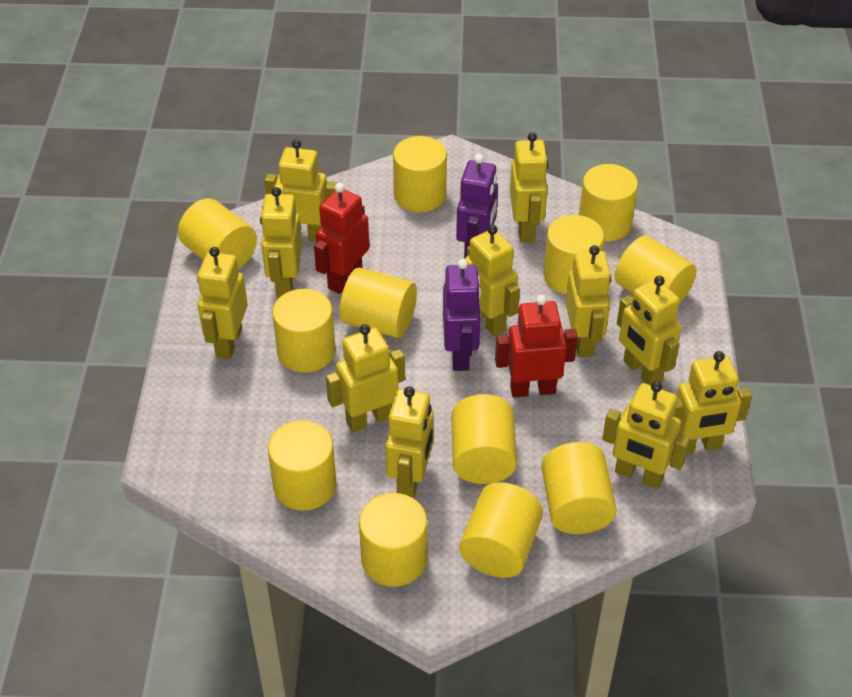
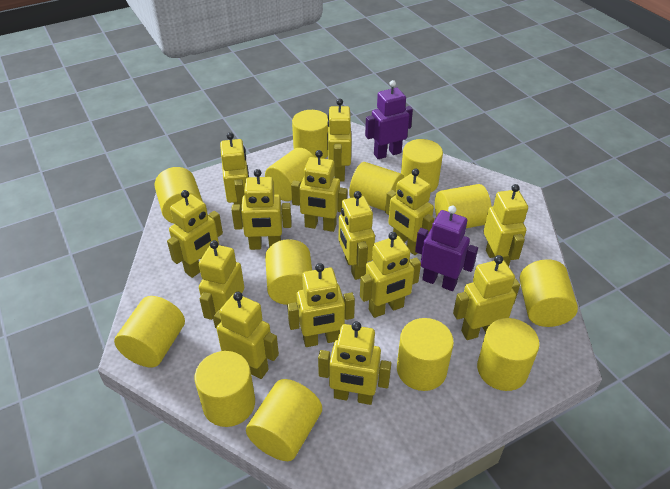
red robot: [314,183,369,294] [495,295,578,398] = 2 -> none = 0
yellow cylinder: [178,198,257,270] [268,420,337,511] [272,289,335,373] [340,267,417,338] [359,493,427,587] [393,136,447,212] [451,394,517,484] [459,482,543,578] [542,442,617,534] [544,215,604,294] [579,164,638,242] [615,236,696,304] = 12 -> [114,296,185,367] [155,167,203,224] [195,351,255,427] [246,379,322,461] [265,148,314,201] [265,239,312,305] [292,110,328,159] [349,162,404,211] [397,318,454,391] [401,139,443,193] [435,184,492,228] [477,318,540,391] [520,259,578,327] = 13
yellow robot: [197,247,248,359] [260,187,302,298] [265,139,337,242] [326,324,405,432] [385,386,434,498] [464,225,520,336] [510,132,548,242] [566,245,611,357] [602,381,690,489] [617,276,682,385] [674,351,752,454] = 11 -> [167,190,223,278] [199,240,244,329] [214,292,279,379] [220,132,249,206] [231,169,292,250] [287,263,355,347] [291,150,347,232] [318,321,391,405] [327,98,351,181] [339,191,375,280] [360,232,421,318] [385,169,435,255] [453,255,520,340] [483,184,528,266] = 14

